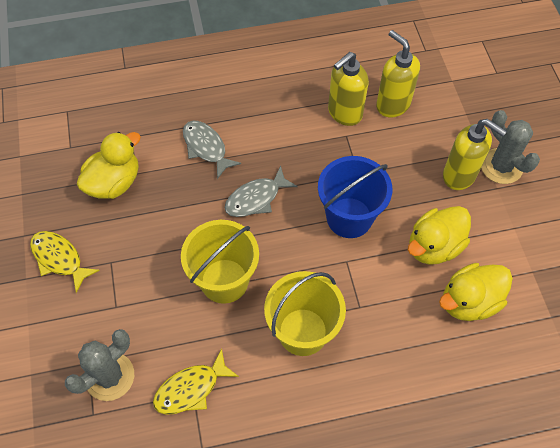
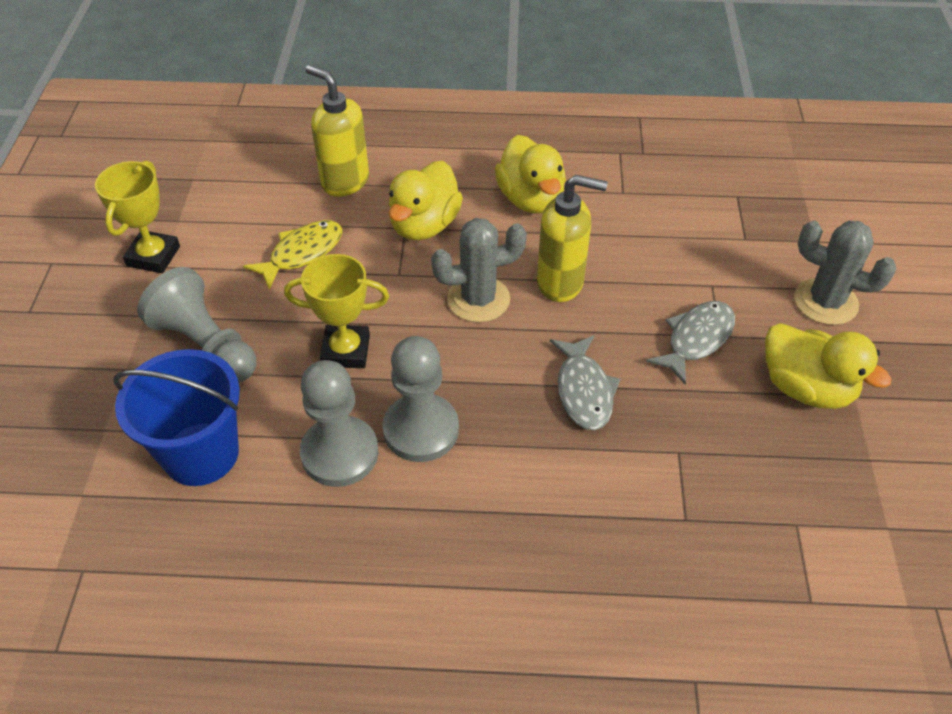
grey pawn: none = 0 -> [137,267,256,383] [300,360,379,487] [383,336,459,462] = 3
yellow bucket: [181,220,259,304] [264,271,346,356] = 2 -> none = 0
yellow fish: [30,231,100,293] [153,349,239,415] = 2 -> [243,220,343,290] = 1
yellow soap dispenser: [328,52,369,126] [376,30,420,117] [443,119,507,190] = 3 -> [306,65,369,196] [537,175,608,302] = 2
yellow trophy: none = 0 -> [95,160,180,273] [284,254,389,368] = 2

